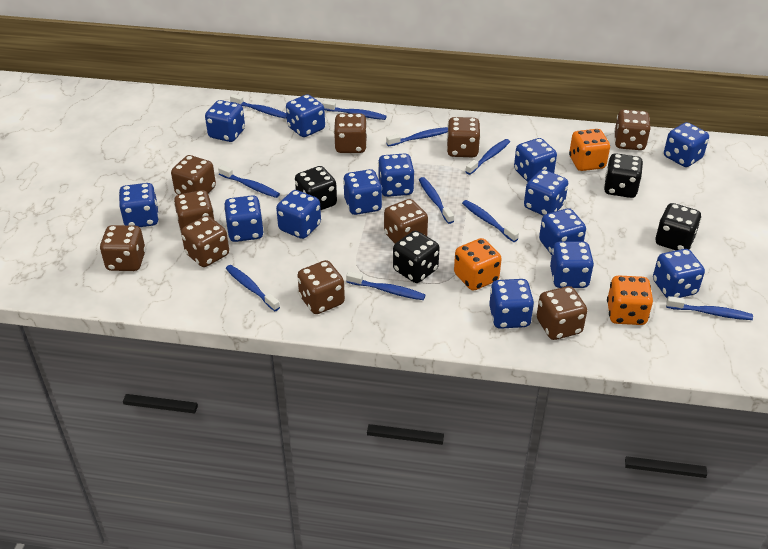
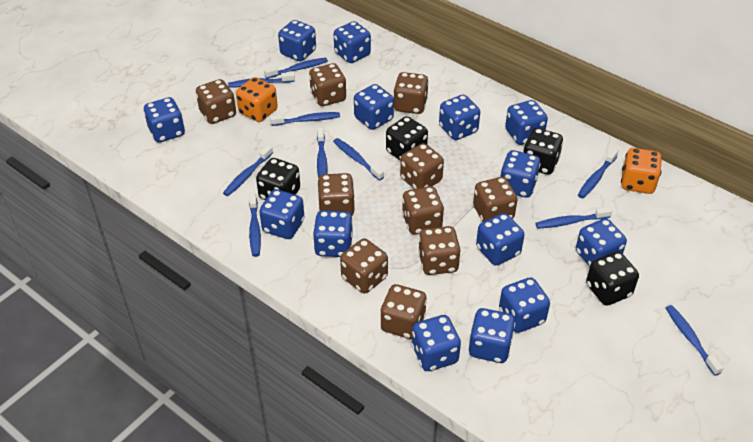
orange dice: [454,238,502,291] [569,129,610,171] [607,275,653,325] = 3 -> [236,77,278,122] [621,148,662,194] = 2

